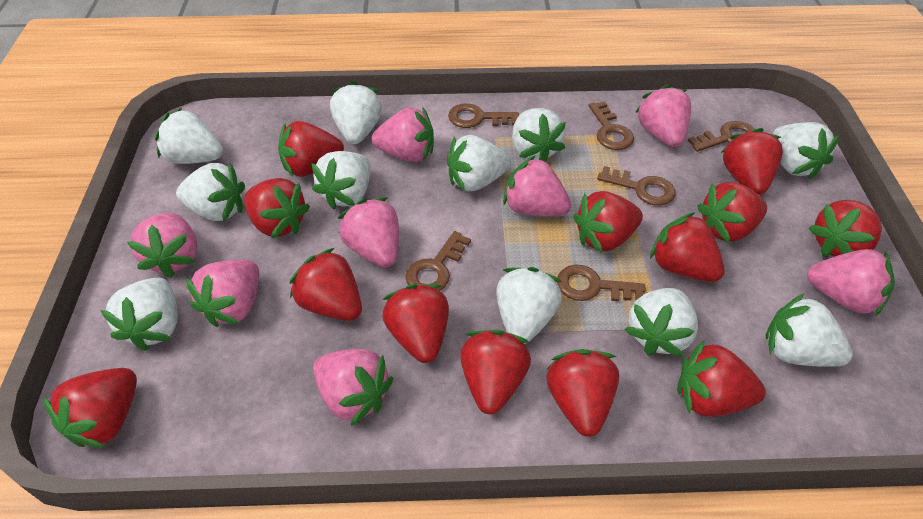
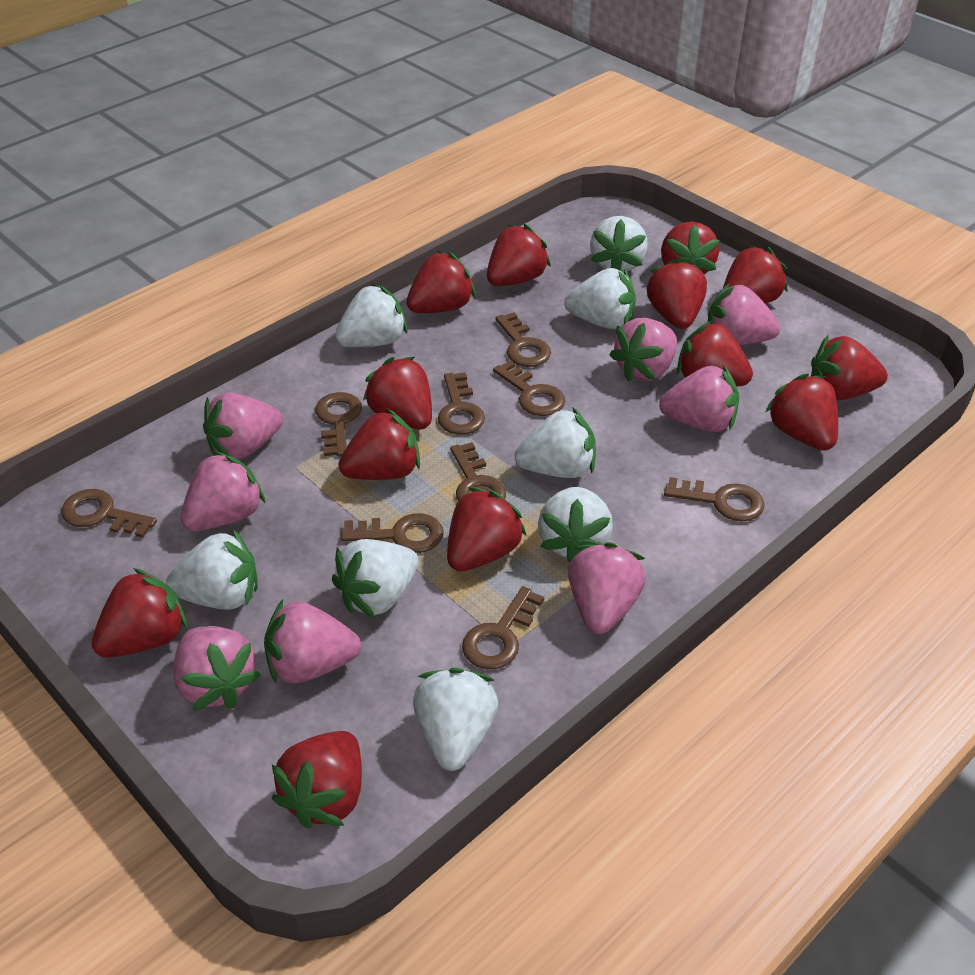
brown key: [405,231,471,291] [448,103,519,128] [557,264,645,302] [589,102,634,150] [597,166,675,206] [688,121,755,152] = 6 -> [61,489,157,538] [315,392,362,457] [341,513,444,553] [438,372,485,435] [450,442,506,501] [462,586,544,669] [493,361,565,416] [495,312,551,367] [664,477,765,521] = 9
white strawberry: [100,278,178,351] [155,108,223,164] [176,163,245,221] [312,151,370,209] [330,81,382,144] [447,135,511,192] [496,267,562,344] [512,108,566,162] [625,288,698,357] [766,294,853,367] [773,122,839,180] = 11 -> [166,529,258,610] [332,539,419,618] [335,283,407,347] [413,668,498,771] [514,407,596,478] [538,487,613,563] [564,268,636,329] [590,216,648,272] = 8

